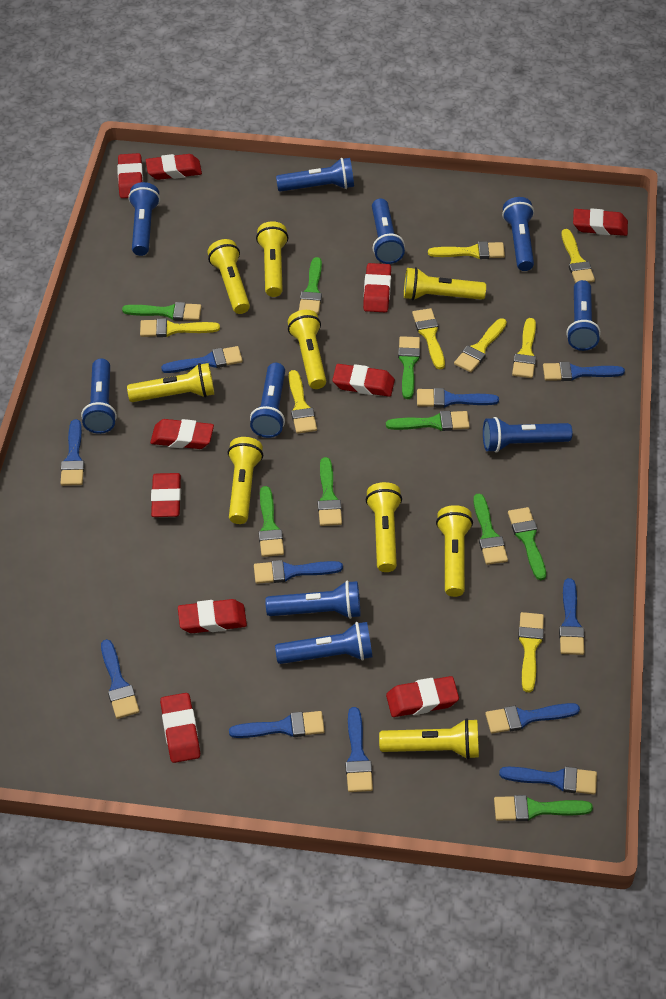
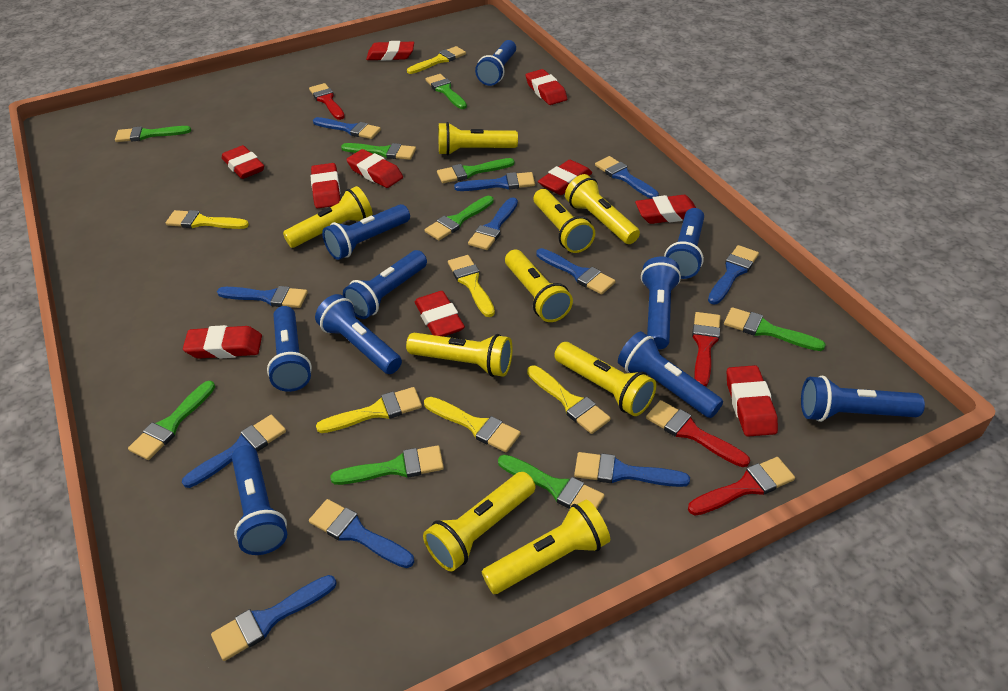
red brush: none = 0 -> [309,83,345,120] [646,400,750,467] [688,457,795,515] [692,312,720,387] = 4
yellow brush: [140,318,220,337] [289,370,317,434] [412,308,445,370] [428,241,505,259] [454,318,507,372] [512,318,536,378] [518,612,544,693] [561,229,595,283] = 8 -> [166,210,249,229] [316,387,422,433] [407,46,466,74] [424,397,521,452] [448,255,495,317] [527,365,611,434] = 6

